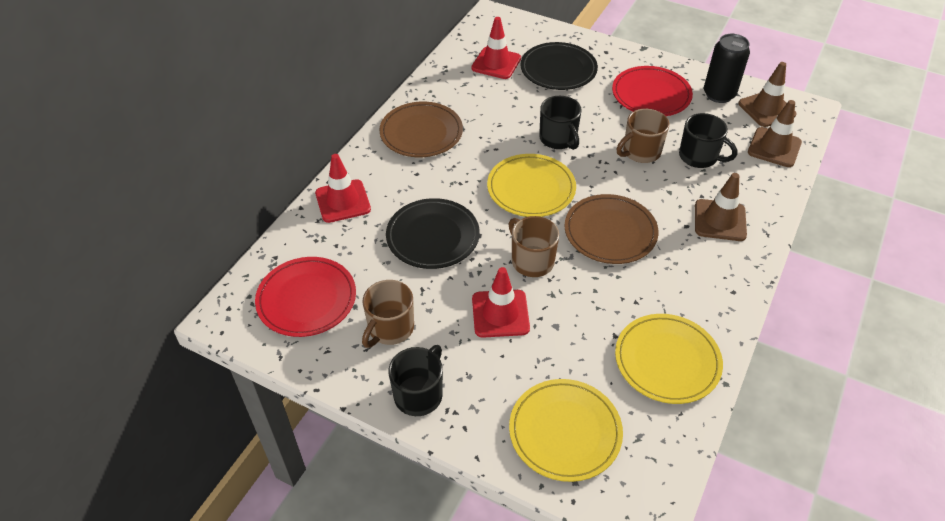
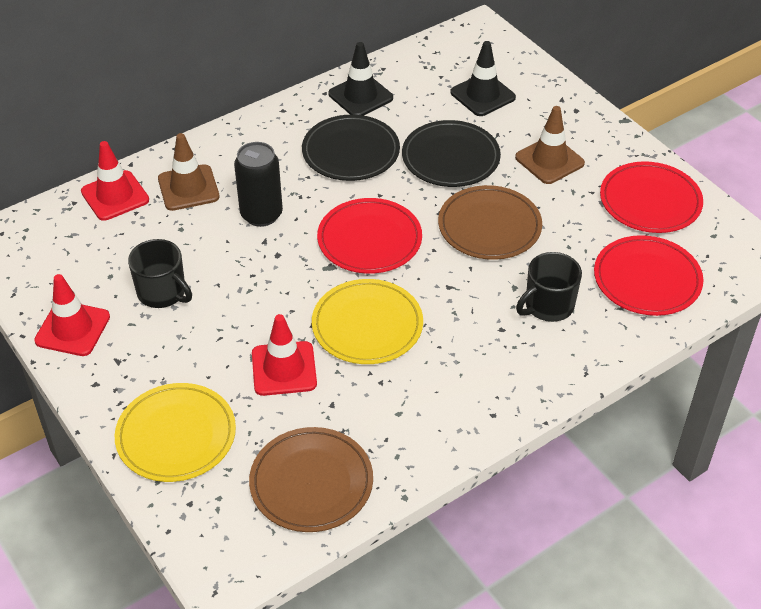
black mug: [389,345,443,416] [539,96,581,150] [679,113,737,168] = 3 -> [128,239,192,308] [516,252,582,322] = 2
black traffic cone: none = 0 -> [328,42,393,116] [450,41,516,116] = 2
brown mug: [362,280,414,348] [509,216,559,277] [617,109,669,163] = 3 -> none = 0
brown traffic cone: [695,173,747,241] [738,62,797,127] [748,100,802,167] = 3 -> [158,133,220,211] [515,106,585,184] = 2
red plate: [255,257,356,337] [612,66,693,116] = 2 -> [317,198,422,274] [594,235,703,316] [600,161,703,233] = 3
yellow plate: [487,154,576,217] [509,379,623,482] [615,314,723,404] = 3 -> [115,383,236,482] [312,279,423,364] = 2

